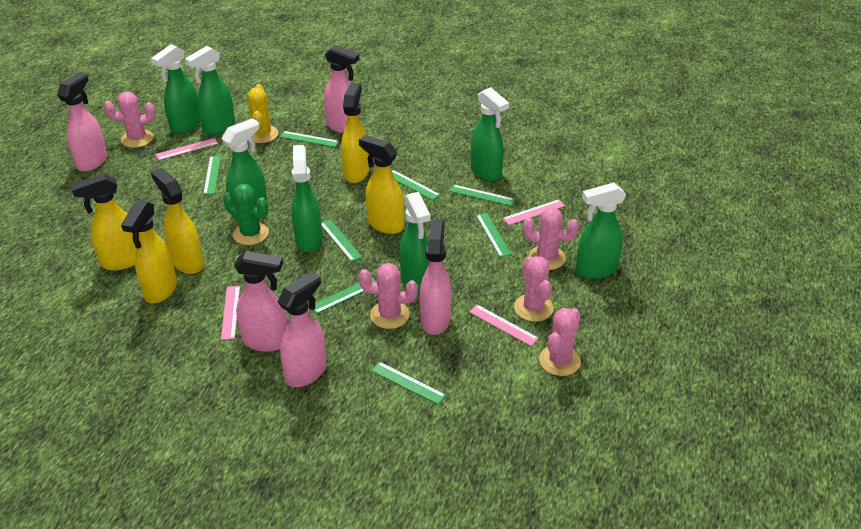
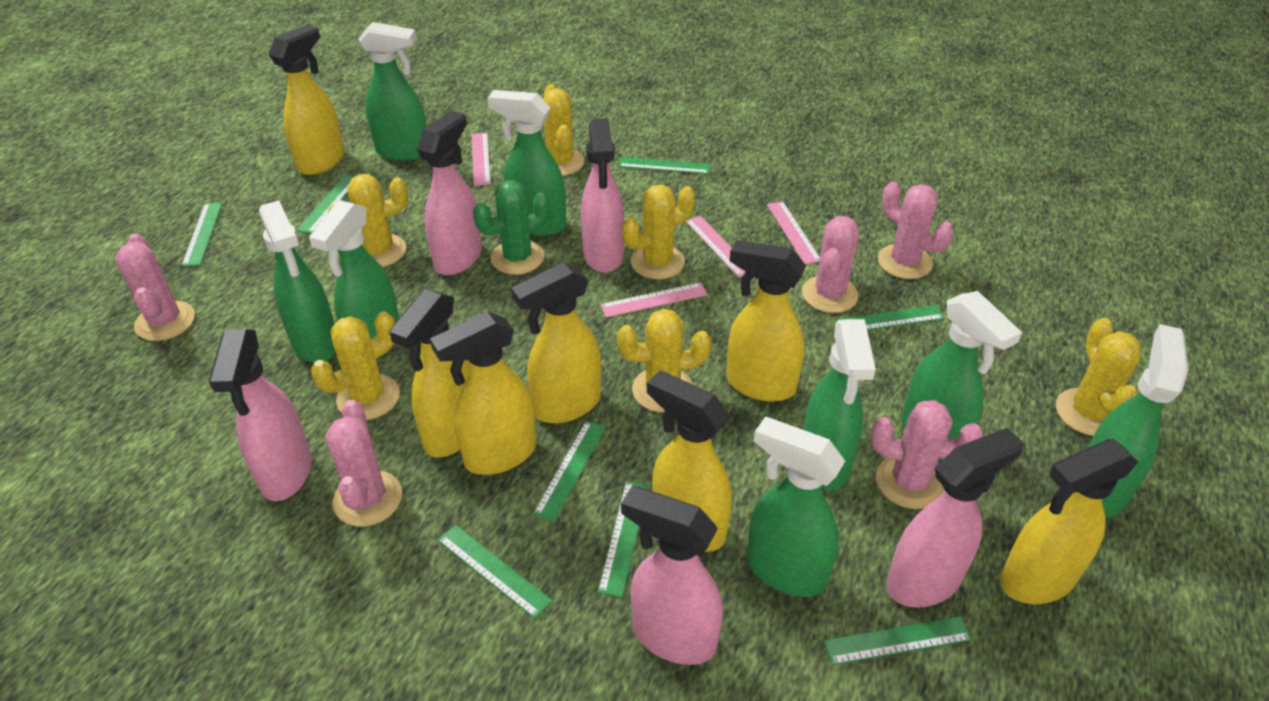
green spray bottle: [151,44,200,134] [185,46,235,135] [222,118,267,218] [291,145,322,252] [400,192,430,294] [471,87,509,181] [576,183,626,279] = 7 -> [259,200,336,363] [309,200,399,359] [358,22,426,161] [487,90,566,236] [747,417,845,597] [803,319,876,490] [901,291,1022,459] [1088,324,1188,518] = 8
yellow cactus: [248,84,278,143] = 1 -> [311,311,400,420] [327,174,408,267] [543,84,585,176] [617,309,712,412] [622,185,695,279] [1056,318,1141,436] = 6
yellow spray bottle: [71,173,137,271] [121,201,177,303] [151,168,204,274] [341,82,369,183] [359,135,404,234] = 5 -> [269,25,344,175] [389,289,471,457] [430,311,536,475] [511,262,601,423] [647,370,732,552] [726,240,806,402] [1000,439,1138,604] = 7

